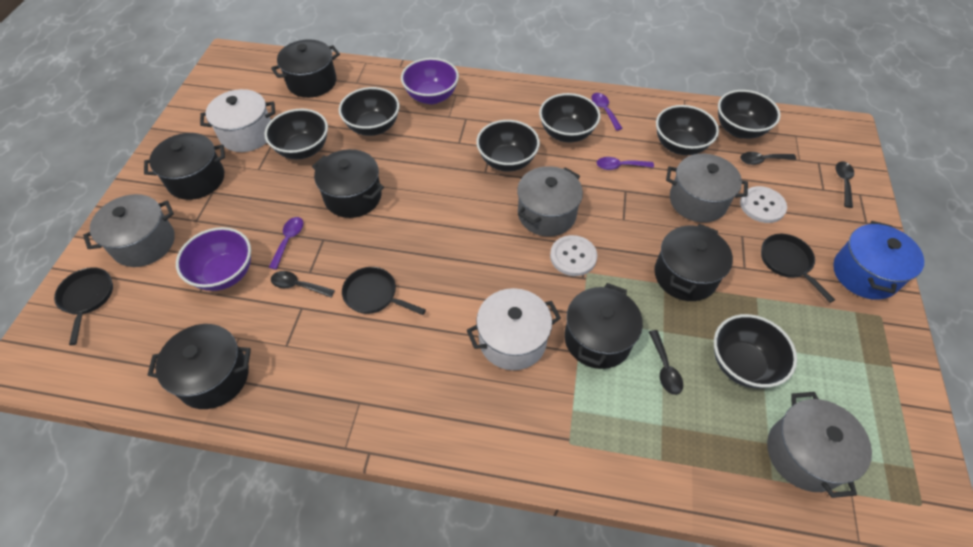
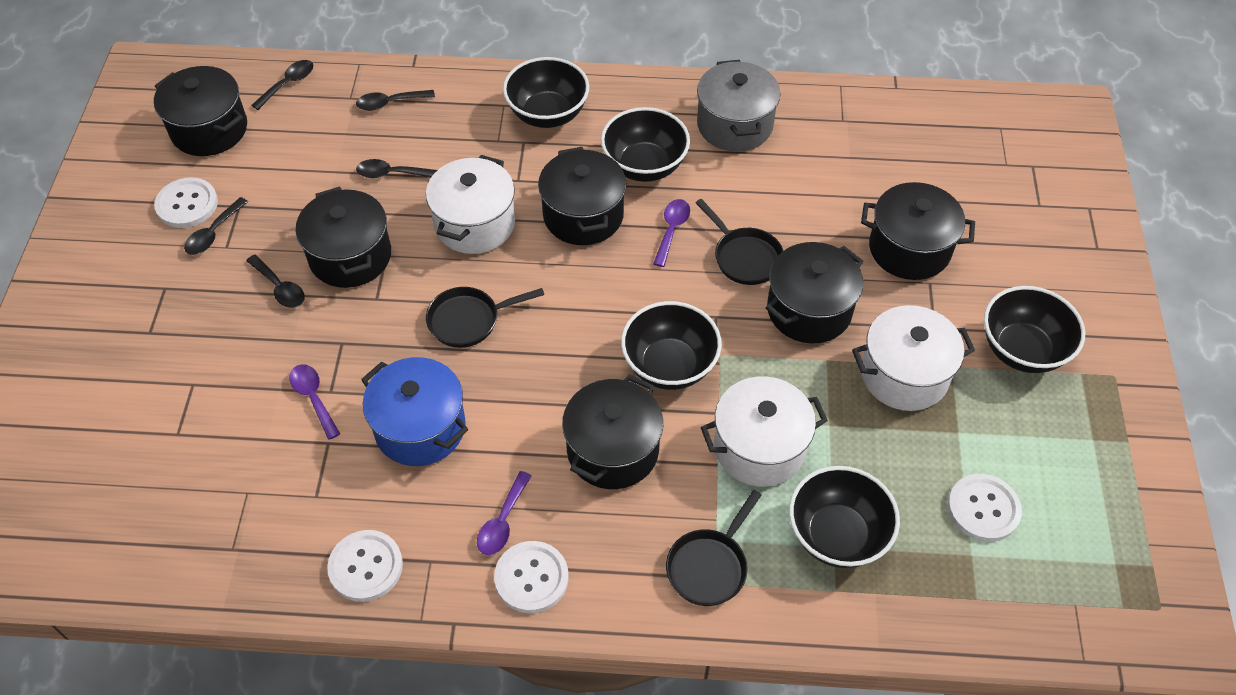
black bowl: [264,109,328,159] [339,87,400,136] [476,120,540,172] [539,93,601,142] [656,105,719,155] [714,314,797,389] [718,90,781,139] = 7 -> [503,57,589,128] [601,107,690,182] [621,301,722,390] [789,466,900,568] [984,286,1085,373] = 5
black spoon: [271,271,335,297] [649,330,683,395] [740,152,796,165] [836,161,854,208] = 4 -> [184,197,248,255] [246,255,305,308] [252,60,313,110] [356,90,435,111] [356,159,437,178] = 5
grey pot: [83,194,175,267] [517,166,583,236] [666,154,748,223] [767,392,872,498] = 4 -> [697,60,781,152] = 1
purple bowl: [176,227,251,291] [401,58,459,104] = 2 -> none = 0
white button: [550,235,597,276] [740,186,787,223] = 2 -> [154,177,218,228] [327,530,403,602] [494,541,569,613] [948,474,1022,542] = 4
white pot: [200,89,275,152] [467,288,561,370] = 2 -> [426,155,515,254] [701,376,828,487] [852,305,975,411] = 3

